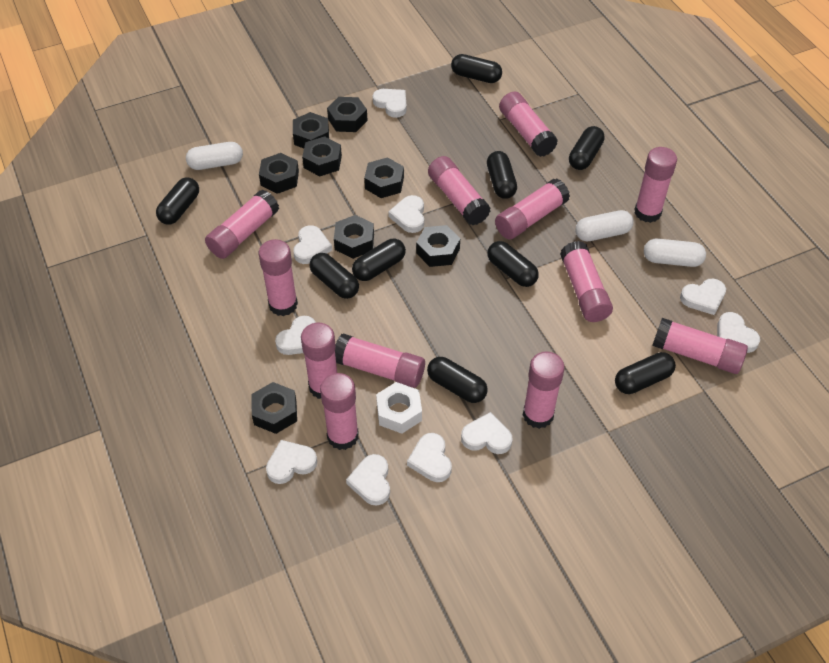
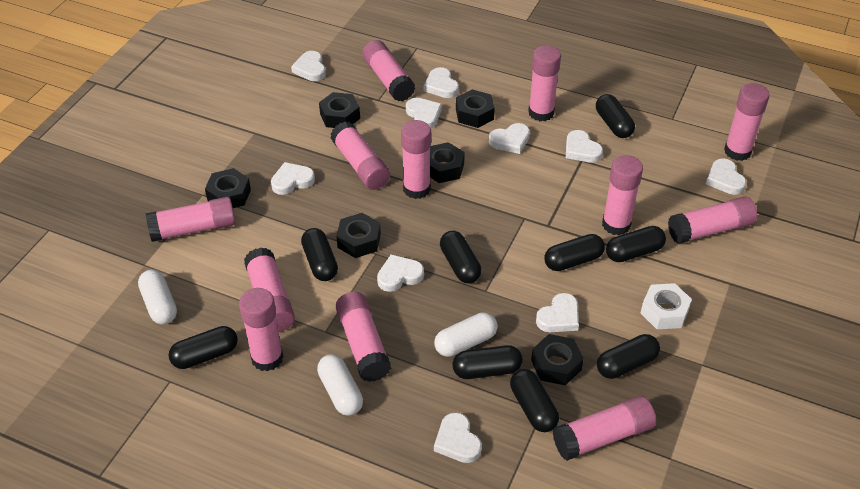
black nut: [251,382,297,434] [259,153,299,194] [293,112,329,148] [302,136,342,176] [327,97,368,132] [334,215,374,259] [364,157,404,198] [416,225,460,267] = 8 -> [205,168,251,208] [319,92,360,128] [336,213,381,258] [430,142,465,183] [456,89,495,128] [531,334,584,385] = 6

